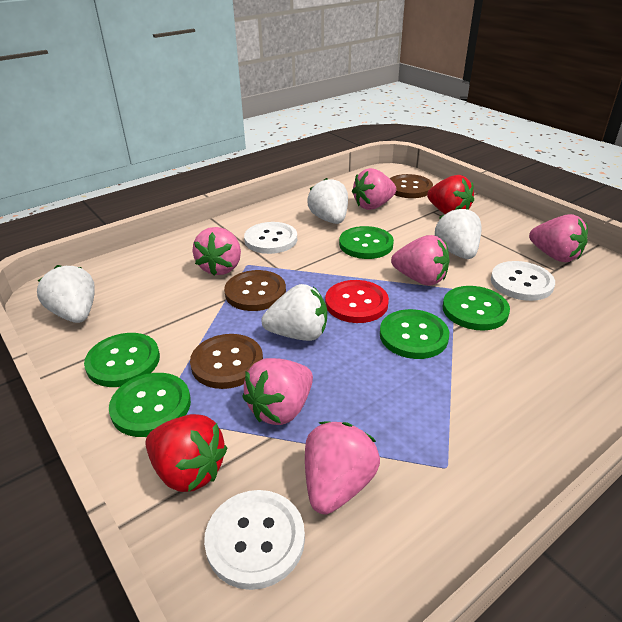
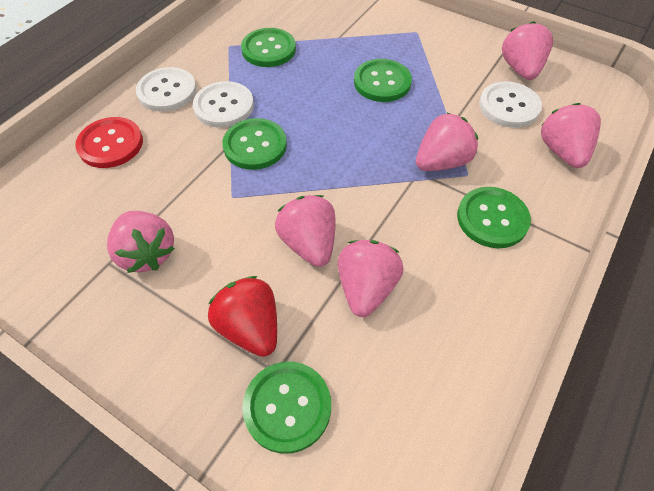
brown button: [190,334,263,389] [224,270,286,311] [389,174,433,198] = 3 -> none = 0
red strawberry: [146,414,227,492] [427,175,474,214] = 2 -> [208,276,277,357] = 1
white strawberry: [37,265,95,323] [261,284,327,341] [307,178,348,224] [435,207,482,259] = 4 -> none = 0

